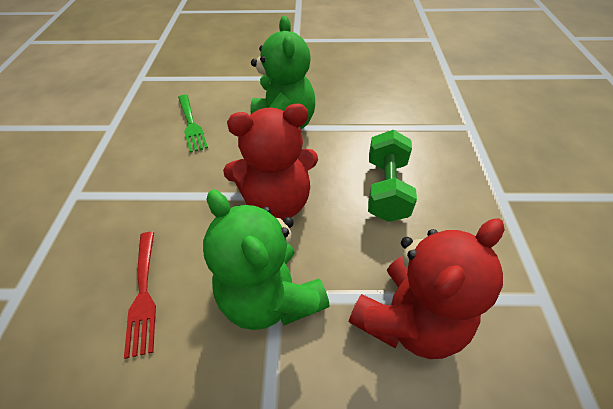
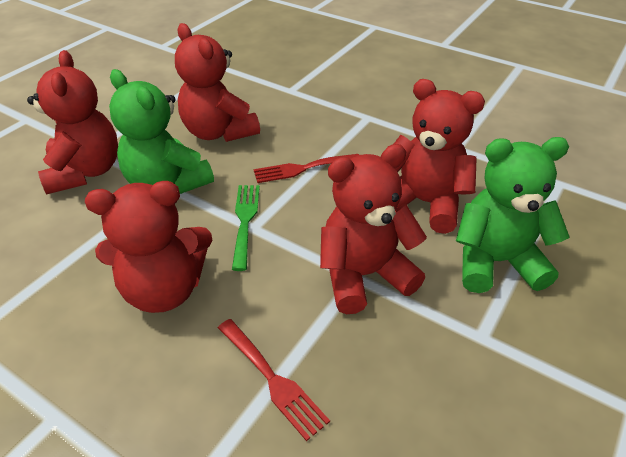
green dumbbell: [368,130,417,222] = 1 -> none = 0
red fork: [124,232,156,359] = 1 -> [218,319,330,441] [254,154,359,183] = 2
red teddy bear: [223,104,318,220] [348,218,505,359] = 2 -> [27,50,118,194] [85,181,212,313] [175,23,260,142] [320,144,427,314] [394,79,485,234] = 5

